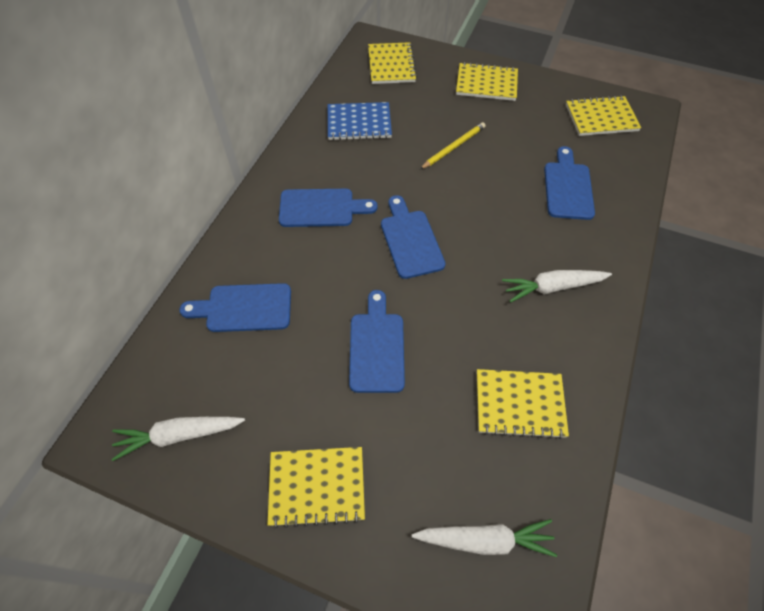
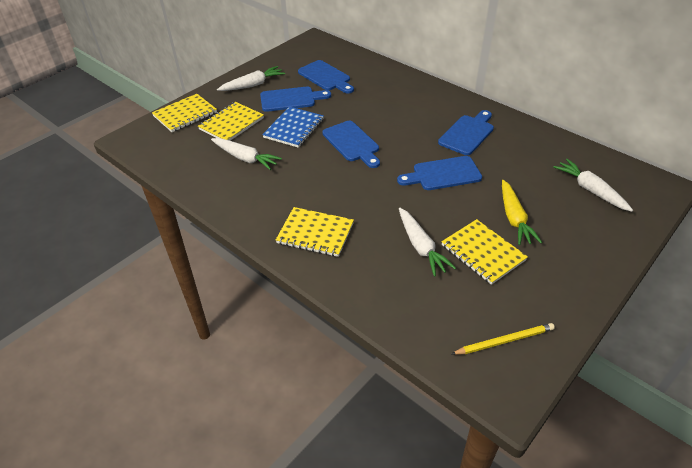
white carrot: [111,417,245,461] [412,519,557,557] [502,270,612,302] = 3 -> [211,138,282,170] [217,66,285,91] [399,208,456,277] [553,159,633,212] = 4
yellow carrot: none = 0 -> [502,180,542,245] = 1
yellow notebook: [267,447,365,528] [368,42,417,84] [456,62,518,101] [477,369,569,439] [566,95,641,136] = 5 -> [152,94,217,132] [198,102,264,141] [276,207,354,257] [441,219,528,285] = 4

